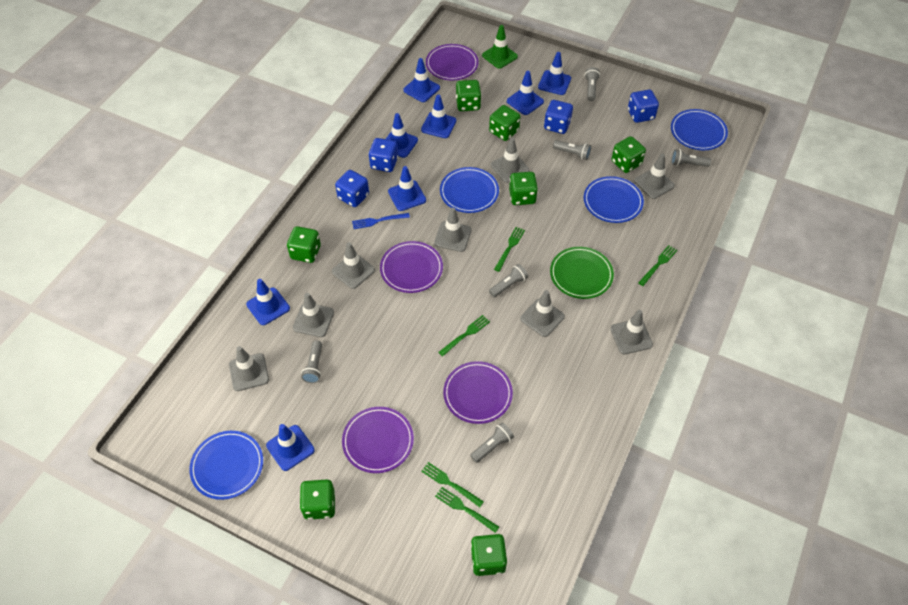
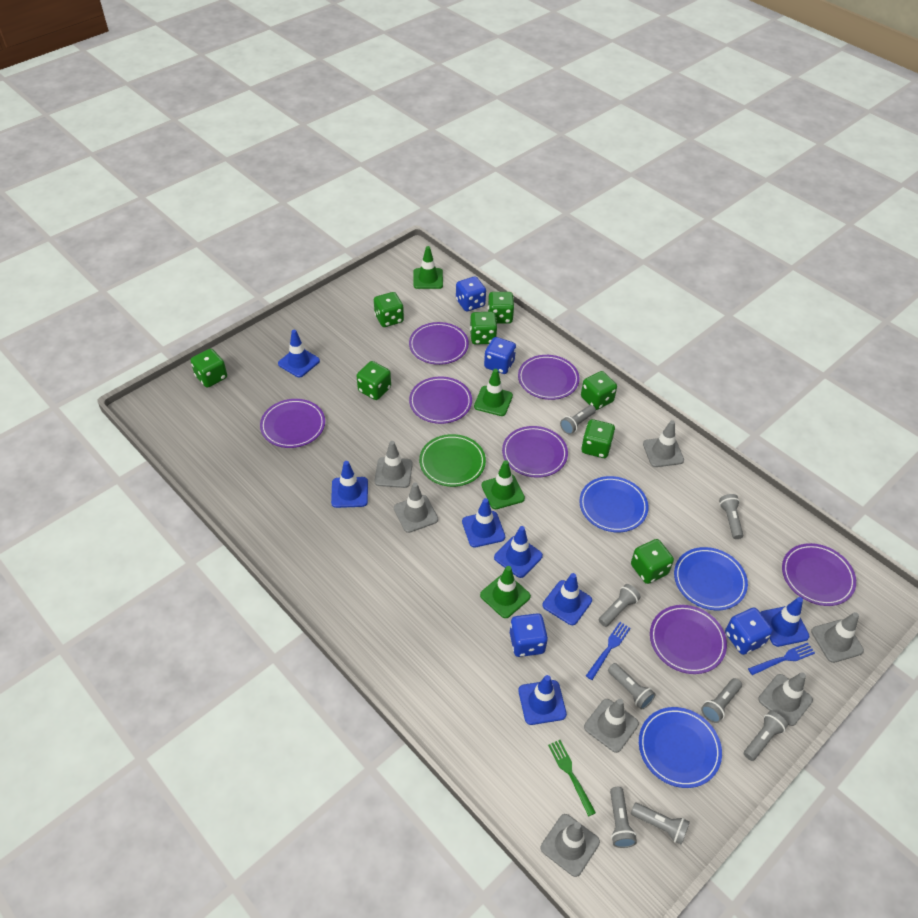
blue fork: [352,213,410,229] = 1 -> [586,622,631,680] [748,643,815,675] = 2
blue plate: [189,431,263,500] [440,167,499,213] [584,176,644,223] [671,109,728,150] = 4 -> [579,476,649,532] [639,707,722,788] [674,547,748,610] = 3
blue traffic cone: [246,279,290,325] [266,424,315,471] [386,113,418,158] [388,166,426,211] [403,58,440,102] [421,95,456,138] [507,71,544,115] [538,52,571,95] = 8 -> [278,330,320,378] [331,461,368,508] [462,498,505,548] [494,526,543,578] [518,675,567,725] [543,573,592,625] [760,597,809,647] = 7
green dice: [287,226,321,263] [300,479,336,520] [456,80,481,111] [471,534,507,576] [489,105,520,141] [509,172,538,205] [611,136,646,173] = 7 -> [191,349,227,388] [357,361,391,400] [374,292,404,327] [470,312,497,345] [488,292,514,324] [581,371,617,410] [581,419,615,458] [631,539,674,584] = 8
green fork: [421,462,484,507] [435,487,499,533] [438,315,490,357] [494,227,525,272] [638,245,677,286] = 5 -> [548,740,596,817] = 1
green traffic cone: [482,25,518,69] = 1 -> [413,246,443,289] [474,369,513,416] [480,566,531,618] [481,460,525,510] = 4
grey flashlight: [301,340,322,383] [470,423,514,463] [489,264,528,297] [553,140,591,160] [585,67,600,101] [671,149,711,167] = 6 -> [560,405,596,435] [599,584,641,627] [608,663,656,710] [610,787,637,848] [631,803,690,845] [701,678,742,723] [719,494,743,539] [744,711,788,761] = 8
grey traffic cone: [229,346,269,391] [293,293,334,337] [332,242,375,289] [434,207,472,252] [491,138,529,183] [520,290,565,337] [610,310,653,354] [634,153,675,199] = 8 -> [374,441,413,488] [394,483,438,533] [541,814,600,877] [584,699,639,753] [643,420,684,467] [758,672,813,726] [811,612,864,663] = 7
purple plate: [342,407,414,473] [380,241,443,293] [426,44,479,80] [443,361,513,424] = 4 -> [260,399,325,448] [409,322,469,365] [409,377,472,424] [502,426,568,478] [518,355,580,400] [650,605,727,674] [782,543,856,606] = 7

